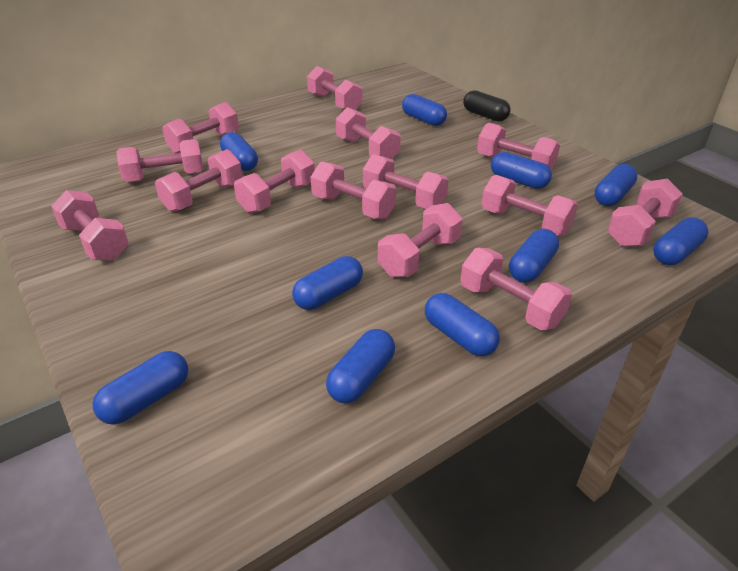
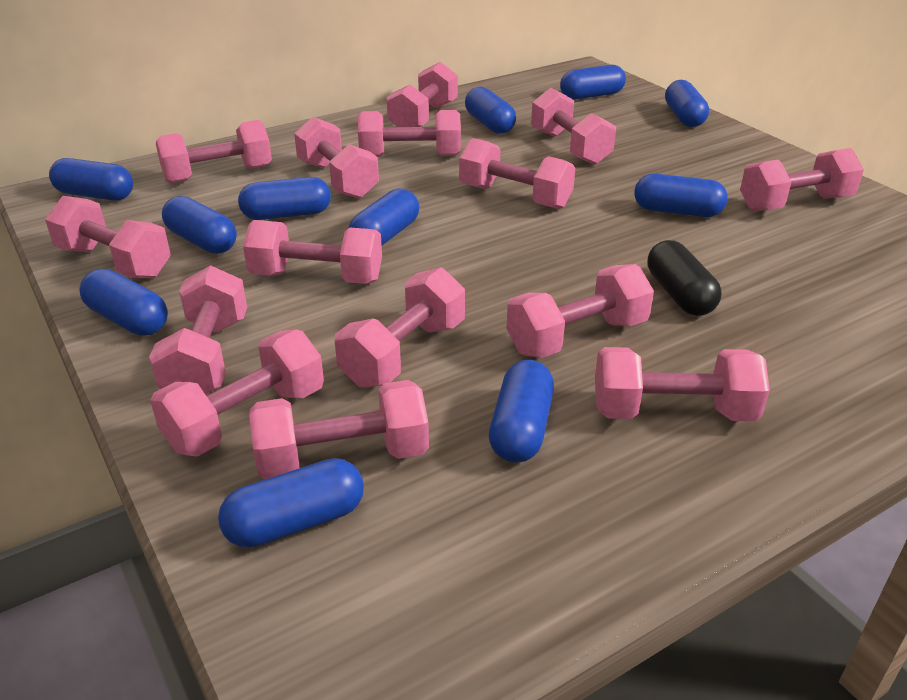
blue capsule: [93,351,188,425] [220,132,258,171] [292,256,363,310] [326,329,395,403] [402,94,447,126] [425,293,500,356] [491,152,552,189] [509,229,559,283] [594,164,637,206] [653,217,708,265] = 10 -> [49,158,133,200] [79,269,168,336] [162,196,237,254] [218,458,364,548] [238,177,331,220] [349,188,419,245] [465,87,516,134] [489,360,554,462] [560,65,626,100] [634,174,728,217] [665,80,709,127] = 11
pink dumbbell: [51,190,129,261] [116,139,204,182] [155,149,243,212] [162,102,239,154] [234,150,315,213] [307,66,362,110] [311,162,396,219] [336,107,401,159] [363,154,449,209] [378,203,463,277] [460,248,572,330] [477,123,560,170] [482,175,578,236] [607,178,682,247] = 14 -> [45,196,171,278] [149,265,247,394] [150,329,324,457] [156,120,272,184] [243,220,382,284] [249,380,429,479] [294,117,379,199] [335,267,465,388] [358,110,461,157] [386,62,458,127] [459,138,575,209] [506,264,654,358] [531,88,616,165] [595,347,770,421] [740,148,864,211] = 15

